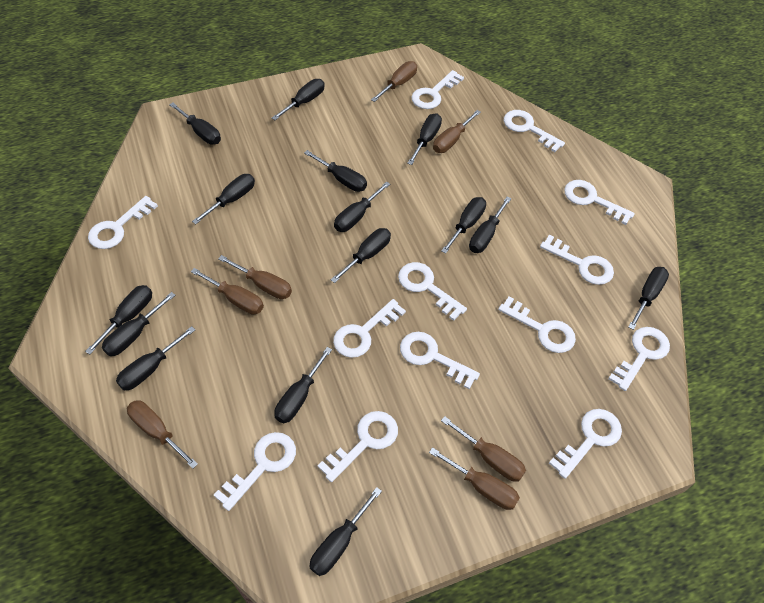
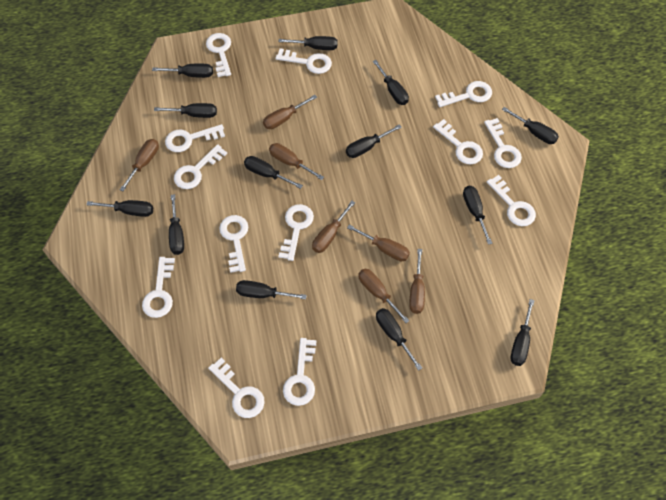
black screwdriver: [85,285,152,354] [102,292,176,356] [116,326,195,390] [169,103,221,145] [192,174,255,224] [272,79,325,120] [274,347,332,423] [304,150,367,192] [310,487,382,576] [331,228,391,283] [334,181,390,232] [407,113,442,165] [441,197,486,254] [469,197,511,253] [628,267,669,330] = 15 -> [86,200,153,217] [152,64,213,78] [154,103,217,118] [169,194,184,255] [236,280,307,299] [244,156,303,189] [278,36,338,50] [346,124,402,158] [373,60,409,105] [376,308,422,371] [463,186,493,245] [502,107,559,144] [511,299,535,366] = 13

